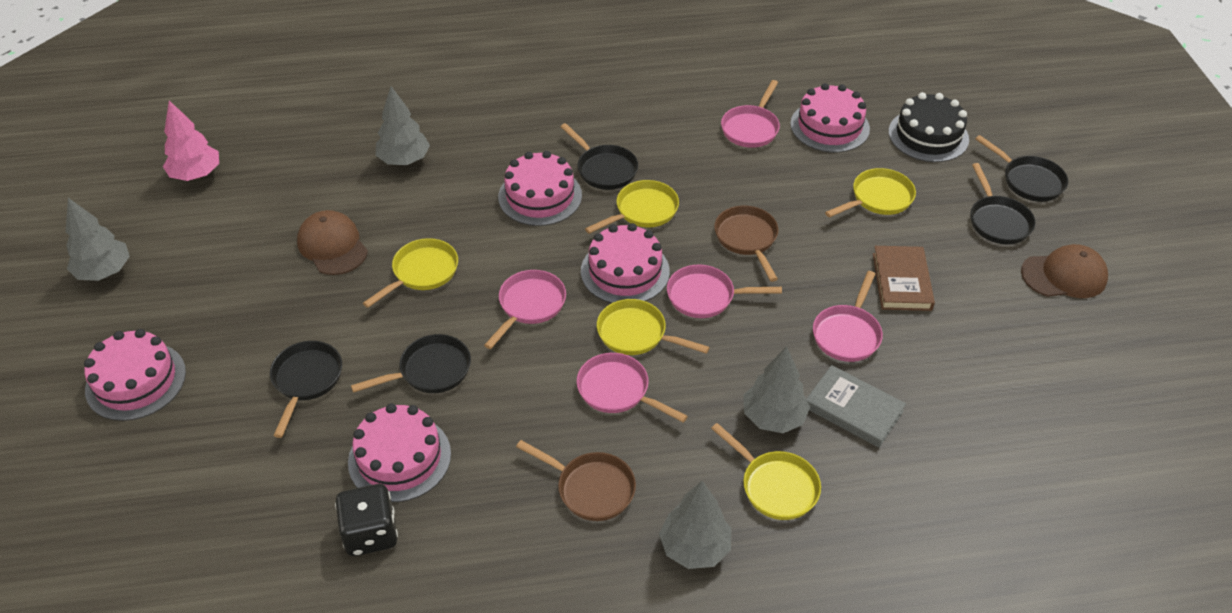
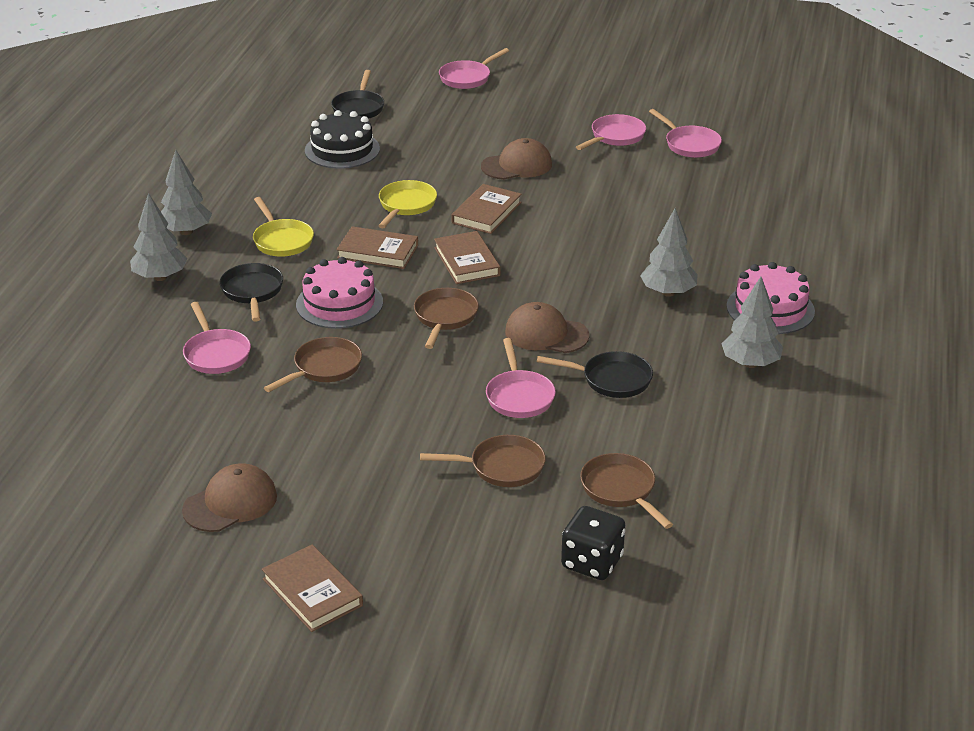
black pan: [270,341,342,438] [351,334,471,393] [560,123,638,190] [970,163,1035,244] [975,135,1068,202] = 5 -> [219,263,283,322] [331,70,384,119] [537,351,653,398] = 3
brown book: [873,246,935,311] = 1 -> [262,545,363,632] [336,226,418,269] [434,231,501,284] [451,184,522,234] = 4
brown cap: [297,210,368,275] [1021,244,1108,298] = 2 -> [182,463,277,532] [481,138,552,180] [505,302,590,353] = 3
brown pan: [516,440,636,521] [714,206,779,282] = 2 -> [264,337,362,392] [414,288,479,349] [420,435,546,487] [580,453,673,529] = 4
grey book: [806,365,906,447] = 1 -> none = 0
pink cake: [84,329,186,421] [348,403,451,502] [498,151,582,226] [581,223,670,303] [790,83,870,153] = 5 -> [296,257,383,329] [726,262,815,334] = 2
pink tree: [163,100,219,181] = 1 -> none = 0
yellow pan: [363,238,458,308] [585,180,679,234] [597,299,710,355] [711,423,821,520] [825,168,916,217] = 5 -> [253,197,314,257] [378,180,437,228] = 2

